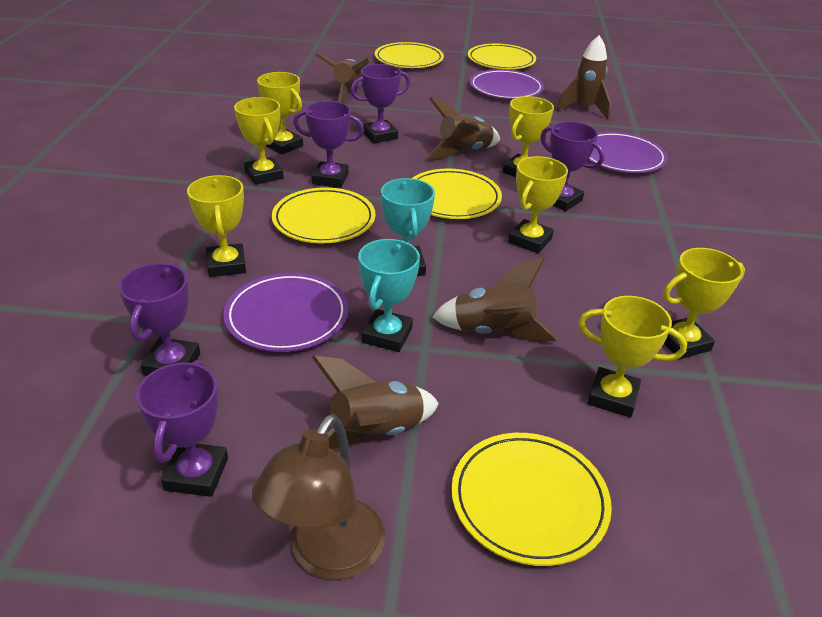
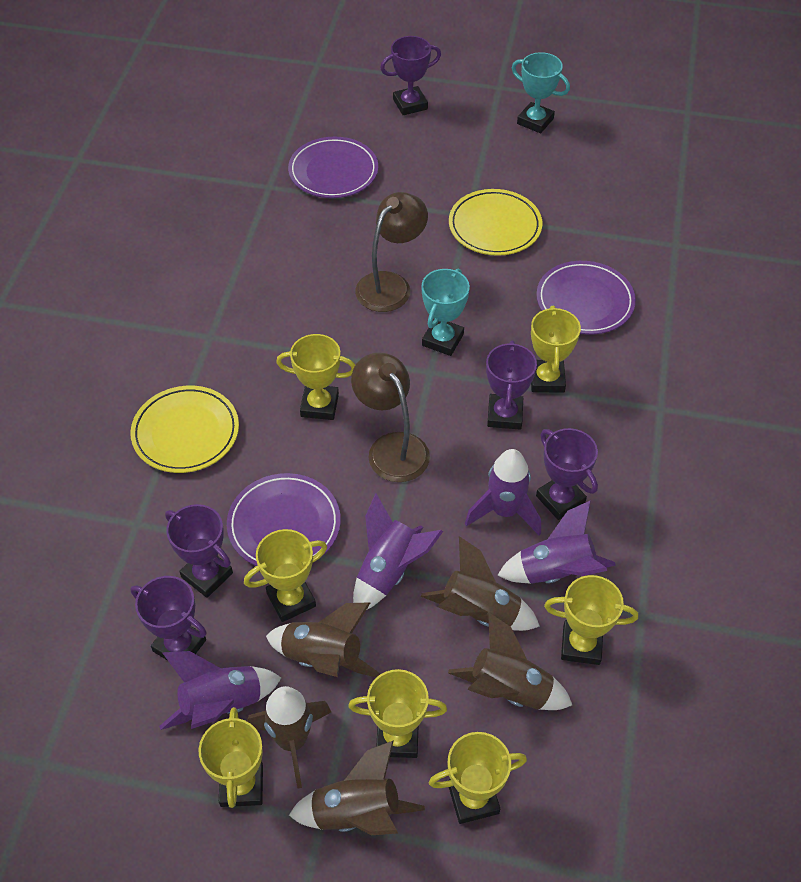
brown lamp: [252,414,385,580] = 1 -> [351,353,430,482] [355,192,428,312] = 2
purple rocket: none = 0 -> [159,651,281,730] [353,493,443,610] [465,449,541,535] [498,500,616,584] = 4
yellow plate: [272,188,375,243] [375,42,444,68] [412,169,502,219] [451,433,612,566] [468,44,536,69] = 5 -> [130,386,239,473] [449,189,542,256] = 2

